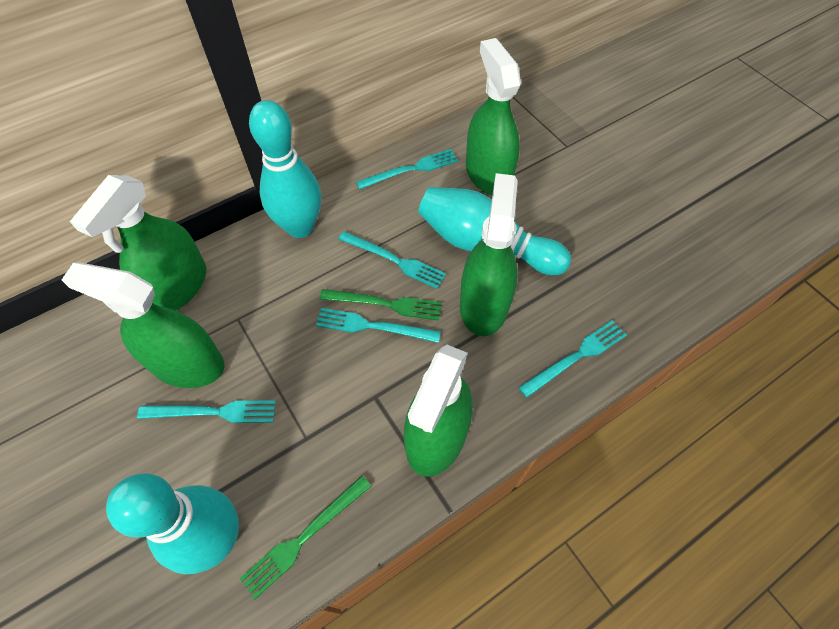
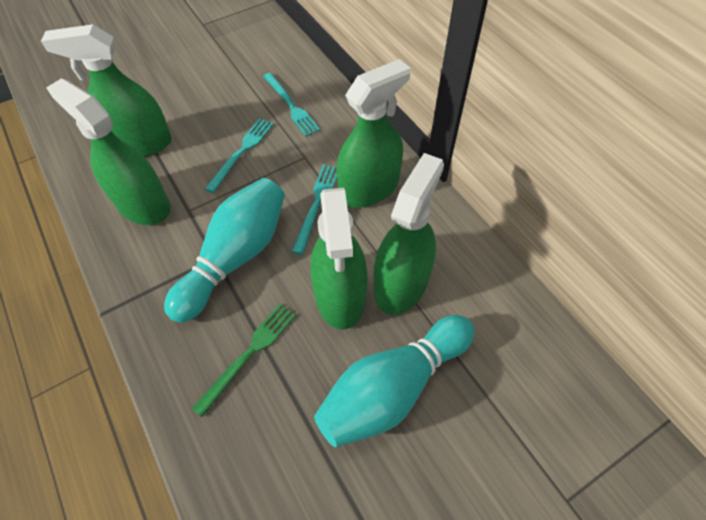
green fork: [240,476,371,600] [320,289,442,321] = 2 -> [192,304,296,417] = 1
turquoise bowling pin: [106,474,239,574] [249,100,321,238] [418,187,571,275] = 3 -> [164,178,285,323] [314,315,475,447] = 2
turquoise fork: [137,400,276,423] [316,308,441,343] [338,231,446,289] [356,149,458,190] [518,320,627,398] = 5 -> [205,118,274,193] [263,73,320,136] [292,164,337,255] = 3

